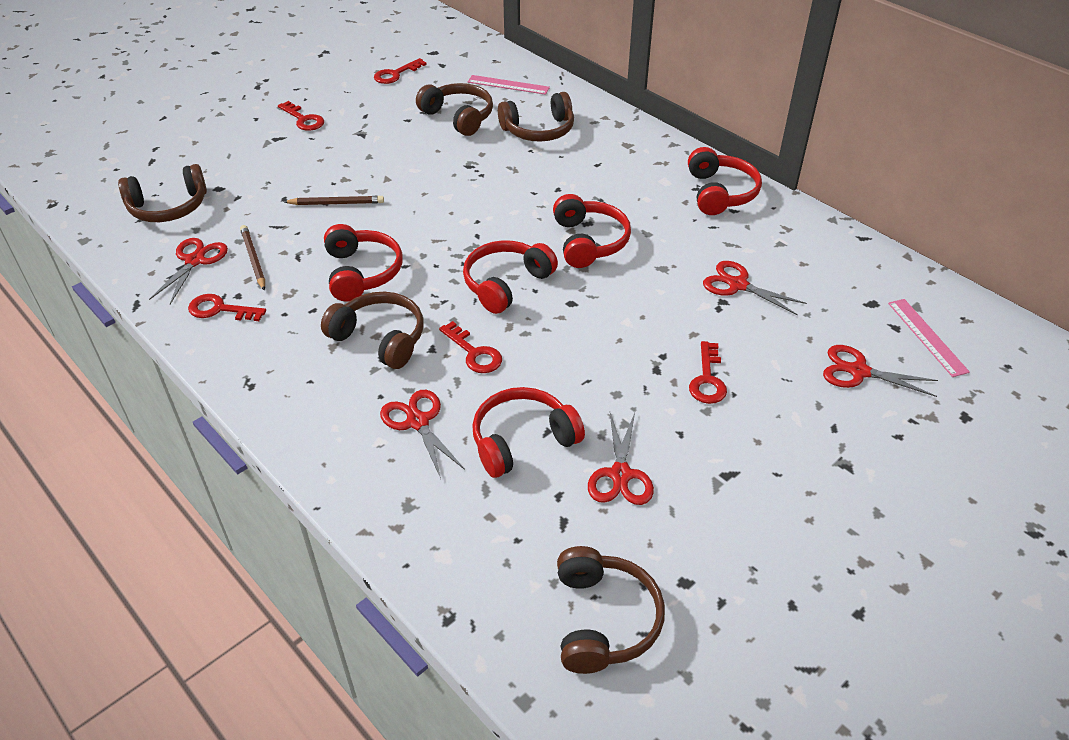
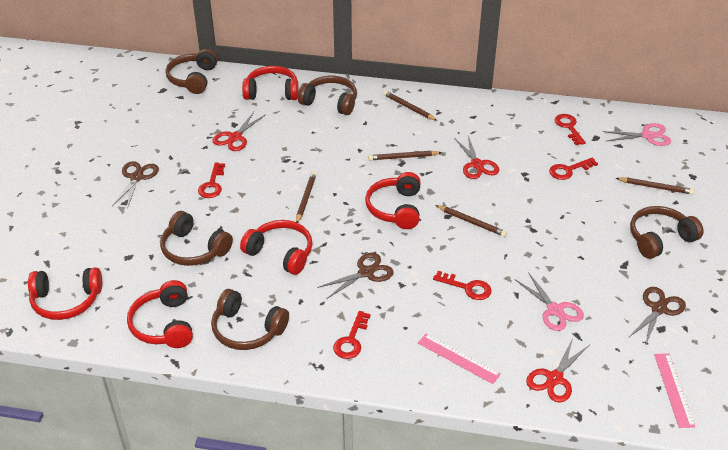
brown pencil: [240,225,265,291] [284,196,384,205] = 2 -> [296,172,317,223] [368,151,442,160] [383,91,438,121] [435,205,507,237] [616,177,695,195] = 5
brown scissors: none = 0 -> [112,161,159,209] [317,253,394,299] [628,287,686,346] = 3
pink scissors: none = 0 -> [515,272,584,331] [602,123,671,146] = 2
red scissors: [149,238,228,304] [380,390,465,479] [588,413,654,505] [703,261,807,315] [823,345,938,397] = 5 -> [213,112,266,151] [454,136,499,179] [526,338,589,403] = 3

